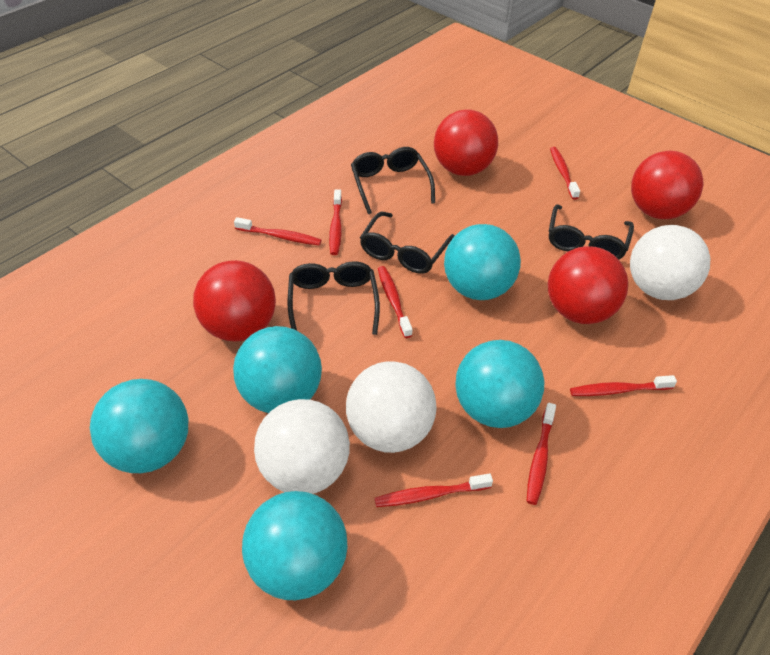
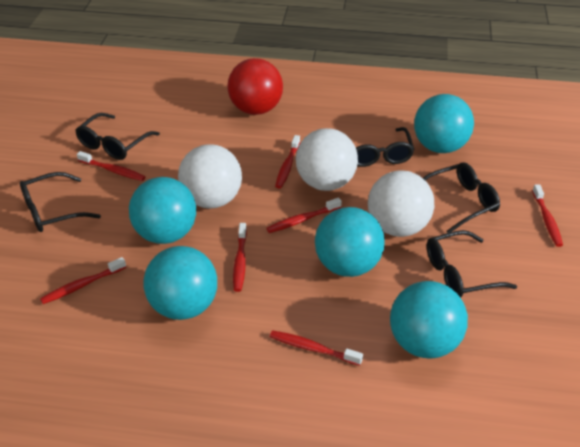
black glasses: [288,261,380,335] [351,147,435,214] [360,212,455,274] [549,204,634,260] = 4 -> [20,172,101,232] [75,113,160,160] [342,127,414,167] [423,162,500,233] [427,230,517,298] = 5
red ball: [193,260,276,341] [434,109,498,176] [548,246,628,324] [631,151,703,219] = 4 -> [228,58,283,115] = 1

